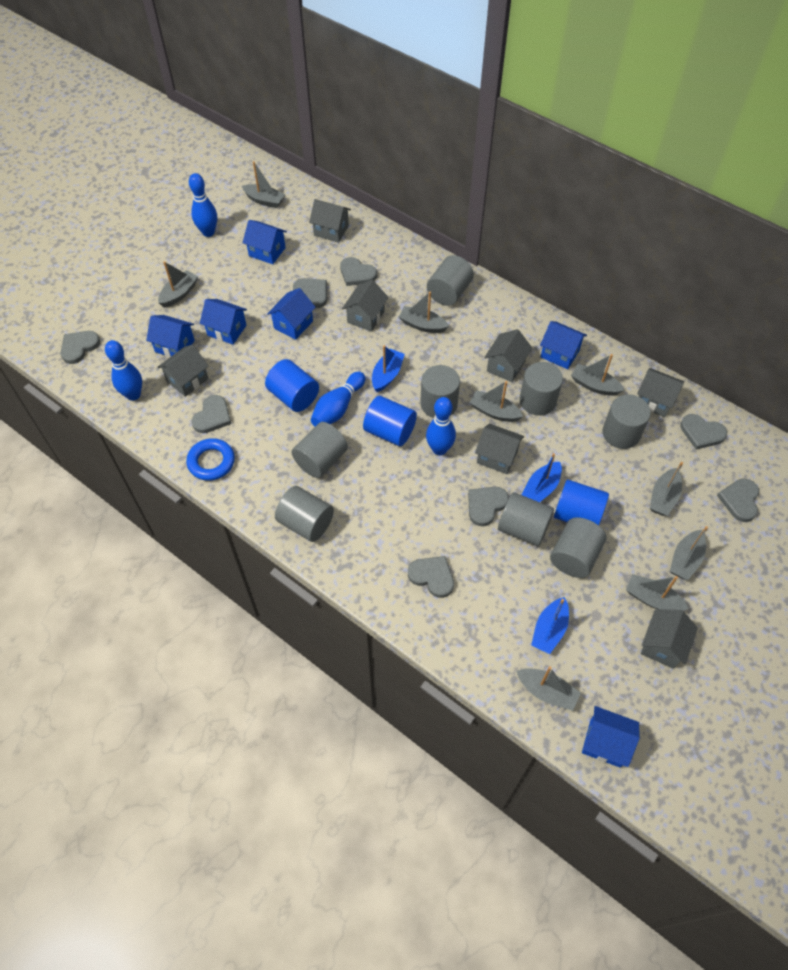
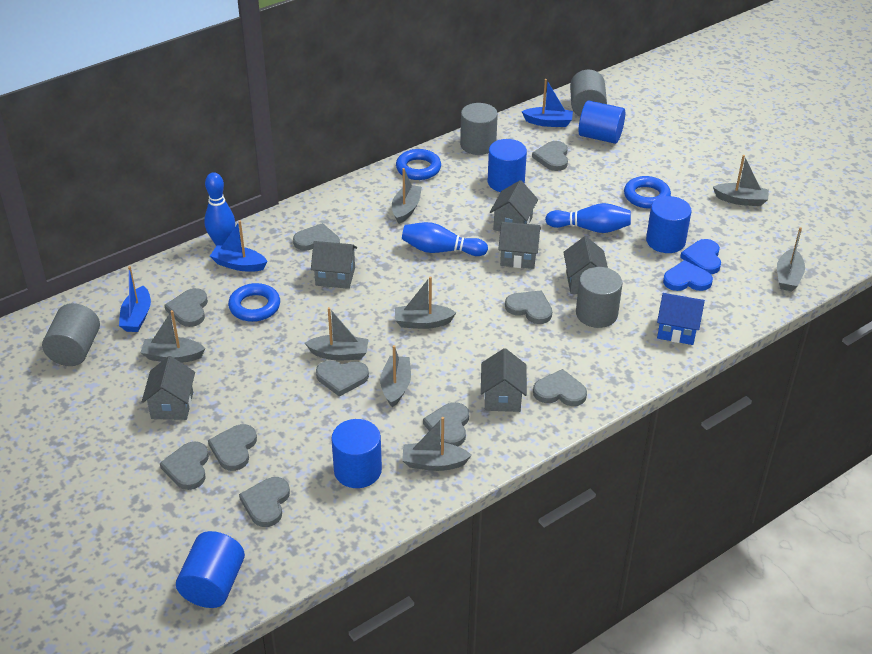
blue bowling pin: [105,340,142,401] [189,173,217,237] [311,372,365,427] [426,397,456,455] = 4 -> [204,172,235,246] [402,222,488,256] [545,203,631,233] = 3
blue cylinder: [265,359,319,412] [363,396,417,446] [554,480,609,525] = 3 -> [176,531,245,608] [331,419,382,488] [487,139,527,192] [578,101,625,144] [646,196,692,253] = 5
blue heart: none = 0 -> [663,260,713,291] [680,239,721,274] = 2
blue house: [146,315,194,357] [200,299,247,345] [242,220,287,264] [267,288,316,340] [540,321,587,369] [582,706,640,767] = 6 -> [657,293,705,345] = 1
blue ring: [186,438,235,481] = 1 -> [228,283,280,322] [396,149,441,180] [624,176,671,209] = 3
grey boat: [158,261,198,308] [242,161,285,208] [399,291,449,333] [470,381,523,422] [516,666,581,711] [571,354,624,396] [626,574,689,611] [650,462,683,516] [670,526,708,580] = 9 -> [140,310,206,363] [305,307,369,360] [380,345,411,407] [392,168,422,224] [395,276,457,329] [402,417,472,471] [713,155,769,206] [777,227,805,291] = 8
grey cylinder: [275,486,334,542] [291,422,348,478] [420,365,460,418] [427,255,474,306] [498,492,554,546] [519,362,563,416] [550,517,607,578] [603,394,651,449] = 8 -> [42,303,100,366] [460,103,498,155] [570,70,607,117] [576,267,623,328] = 4
grey heart: [61,331,100,364] [192,395,231,433] [293,278,327,308] [340,257,377,286] [408,556,454,598] [468,487,509,526] [680,414,727,450] [717,479,759,522] = 8 -> [160,441,209,490] [164,288,208,327] [208,424,257,471] [239,477,290,527] [293,223,340,251] [316,360,369,397] [423,402,469,446] [505,290,552,324] [532,141,568,171] [533,369,587,406] = 10
grey house: [158,345,209,397] [309,199,351,243] [342,280,388,332] [475,423,524,474] [484,329,532,382] [637,368,684,417] [641,609,698,669] = 7 -> [142,356,195,420] [311,241,357,289] [481,348,527,412] [490,180,538,231] [498,222,541,269] [563,236,608,294] = 6

